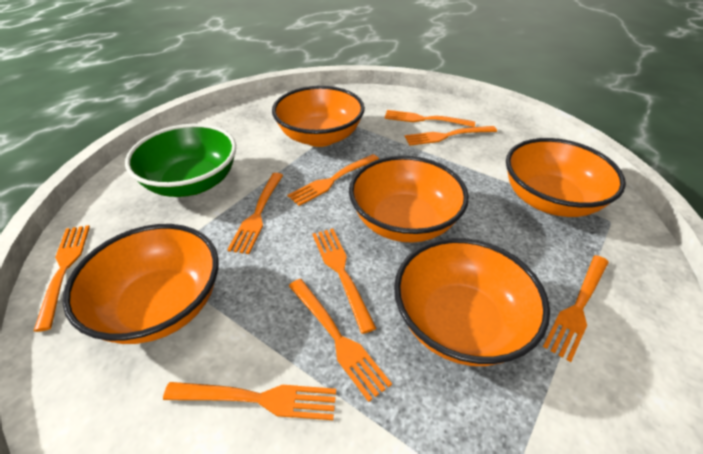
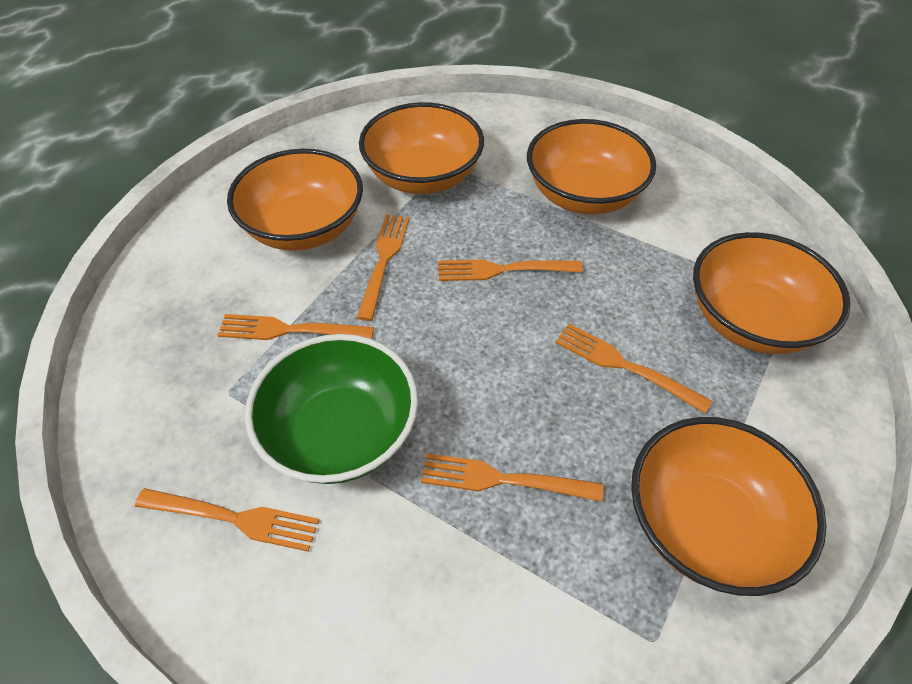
orange fork: [34,225,90,332] [163,382,336,420] [227,173,283,254] [288,154,379,206] [289,279,392,402] [313,229,377,334] [384,110,475,127] [405,126,497,146] [543,255,609,362] = 9 -> [135,488,319,551] [218,314,374,340] [357,214,409,321] [421,453,603,502] [438,260,583,281] [555,324,712,413] = 6

